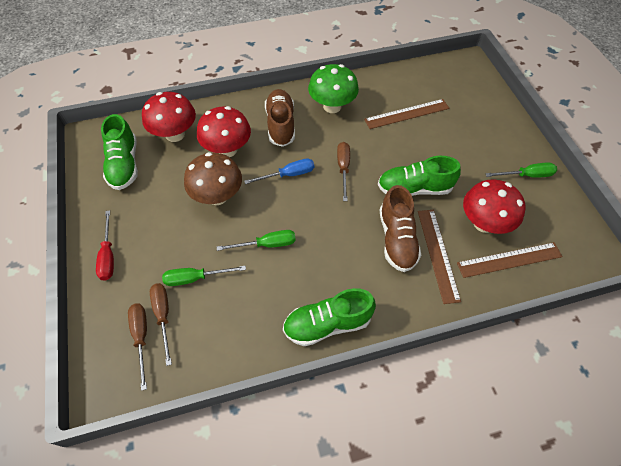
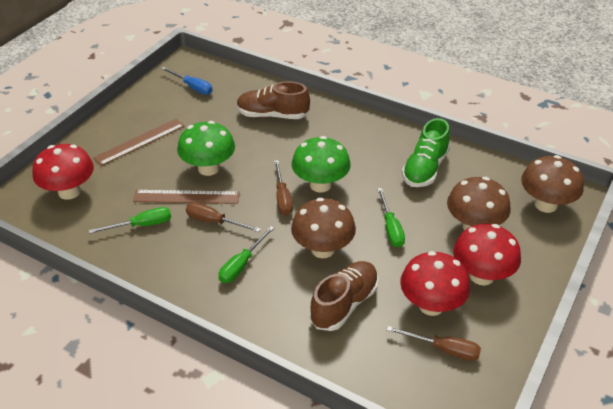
brown mushroom: [184,152,242,205] = 1 -> [291,198,356,258] [447,177,511,230] [521,155,584,213] = 3
brown ruler: [364,99,449,129] [418,210,461,304] [457,242,563,278] = 3 -> [93,119,184,166] [133,190,240,204] = 2
green mushroom: [308,64,359,113] = 1 -> [177,121,235,176] [292,136,351,193] = 2
green shoe: [101,114,138,190] [283,288,376,346] [378,156,461,196] = 3 -> [402,118,450,187] = 1
red screwdriver: [96,210,114,281] = 1 -> none = 0

